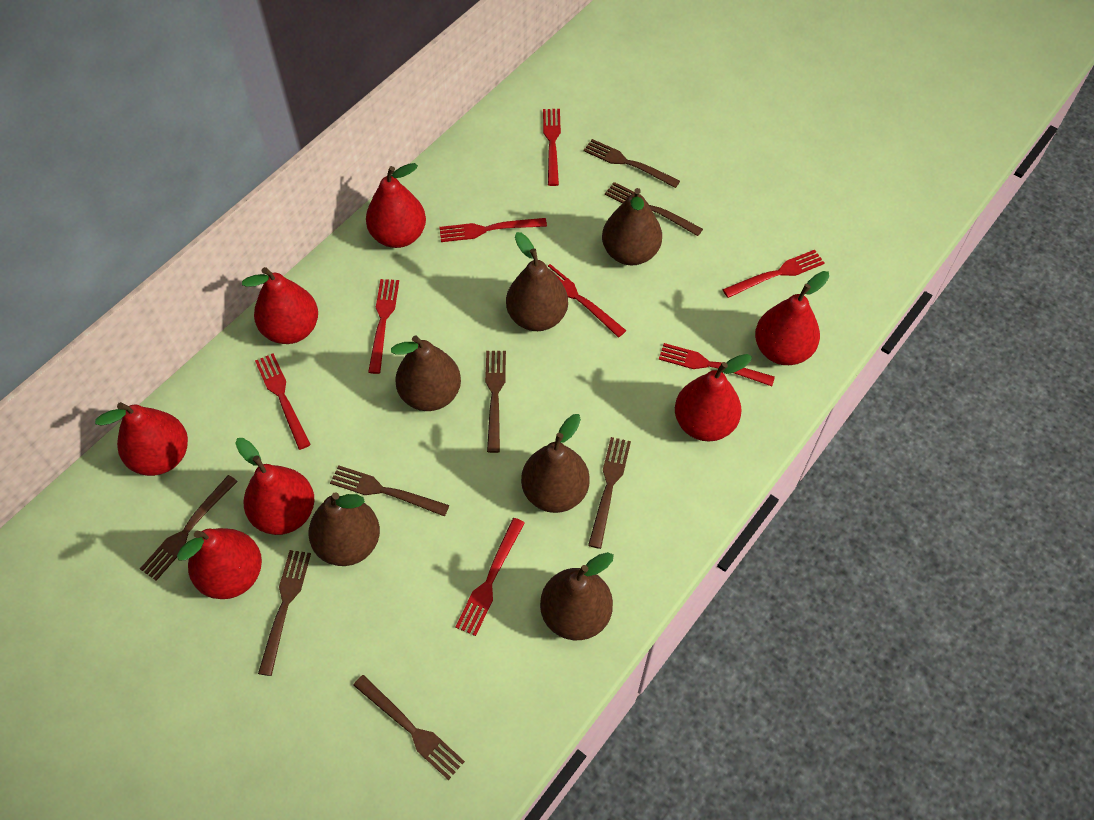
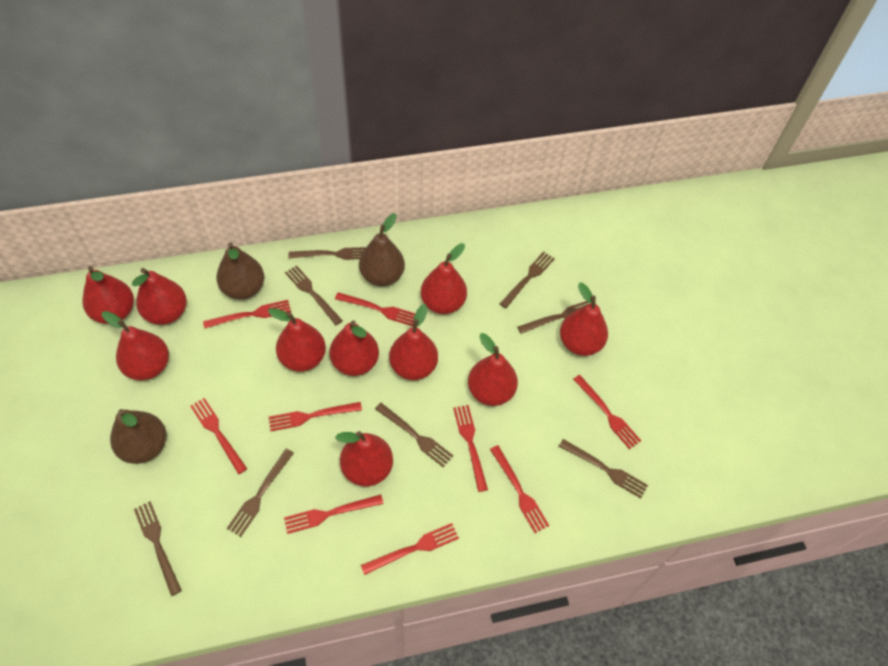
brown pear: [308,492,380,566] [391,336,461,411] [506,232,568,331] [521,414,590,513] [540,552,614,640] [602,188,662,265] = 6 -> [110,409,167,464] [216,242,264,300] [359,213,405,286] = 3
red fork: [255,353,311,450] [368,279,399,374] [439,218,547,242] [455,518,525,636] [543,109,561,186] [548,264,626,337] [659,343,775,386] [722,250,824,298] = 8 -> [190,398,247,474] [203,300,291,328] [269,402,362,431] [284,495,383,534] [335,292,415,326] [361,523,459,575] [453,405,488,492] [490,445,549,533] [573,375,641,449] = 9
red pear: [95,402,188,476] [177,528,262,599] [235,438,314,535] [242,267,318,344] [366,163,426,248] [675,354,752,441] [755,271,829,365] = 7 -> [82,266,134,324] [102,311,169,380] [132,268,187,325] [268,308,326,372] [330,320,379,376] [335,431,393,486] [389,304,438,380] [421,243,467,314] [468,333,518,406] [560,282,608,356] = 10

